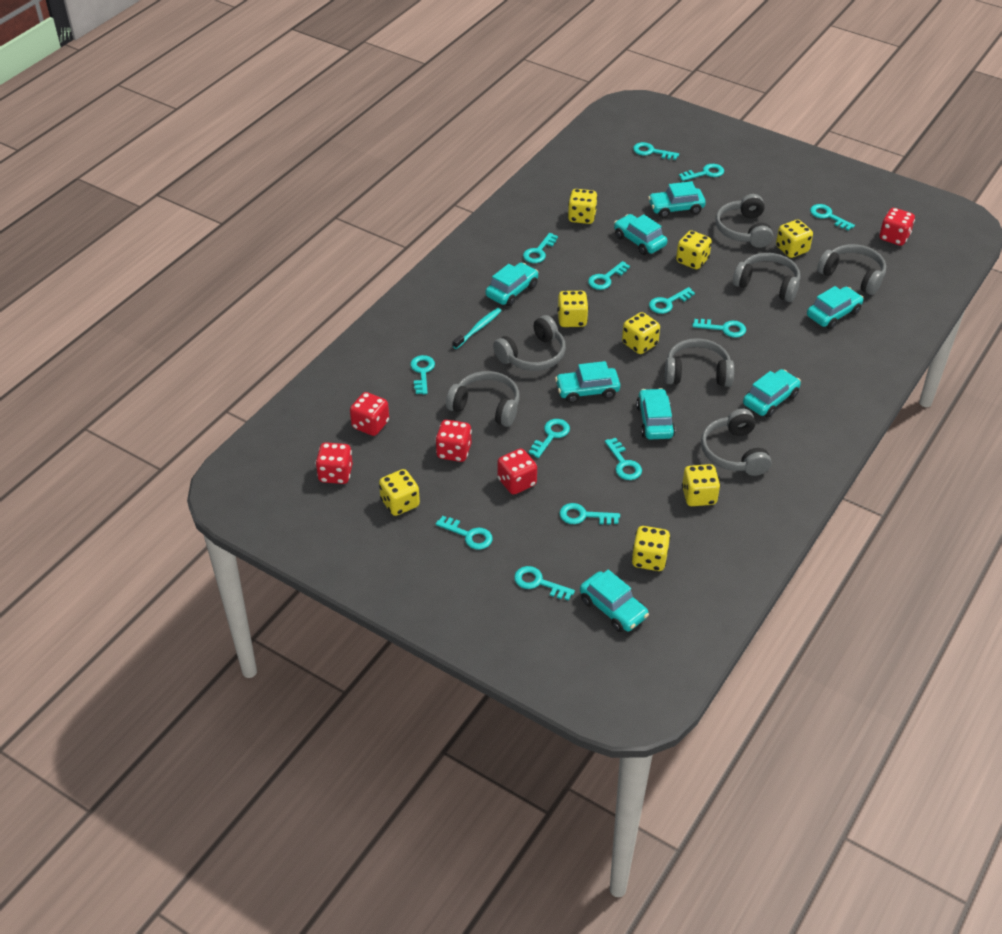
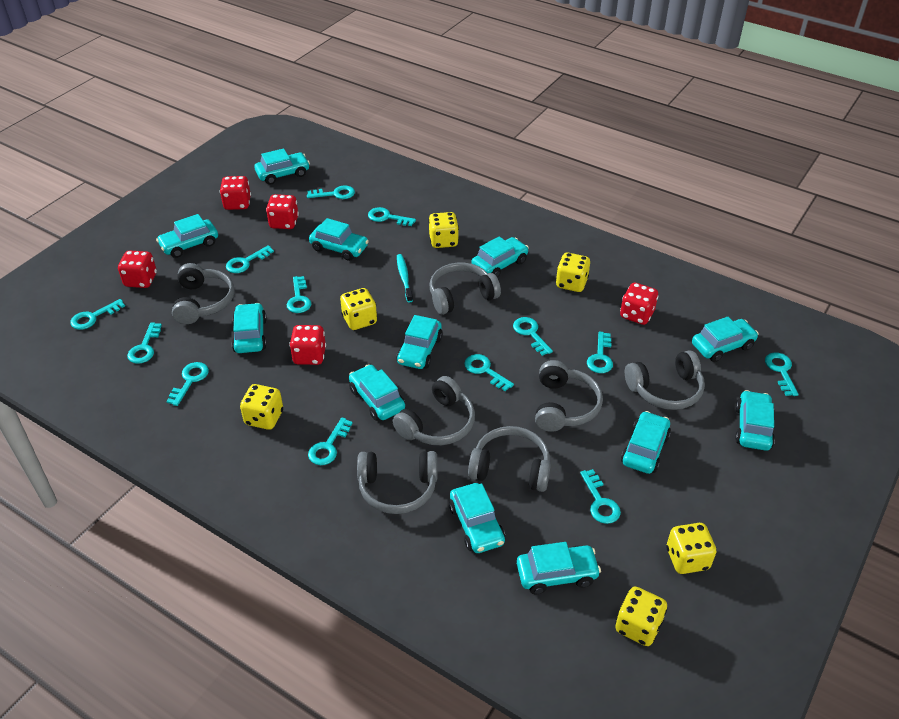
turquoise car: [486,263,538,306] [555,361,620,403] [580,570,649,632] [614,214,667,255] [636,388,675,439] [648,181,706,218] [743,369,801,418] [807,286,864,329] = 8 -> [156,214,218,258] [232,303,267,353] [254,148,310,184] [309,218,369,261] [349,364,405,421] [397,315,443,369] [449,483,505,553] [472,236,529,277] [517,542,601,594] [621,411,671,474] [692,317,759,362] [735,390,775,451] = 12
yellow dice: [379,469,420,516] [557,291,589,327] [568,189,598,224] [622,312,660,354] [631,526,671,571] [676,230,712,269] [682,464,720,506] [776,220,813,258] = 8 -> [240,384,283,430] [340,288,377,330] [428,212,459,248] [556,253,590,292] [615,587,667,646] [666,523,716,574] = 6

